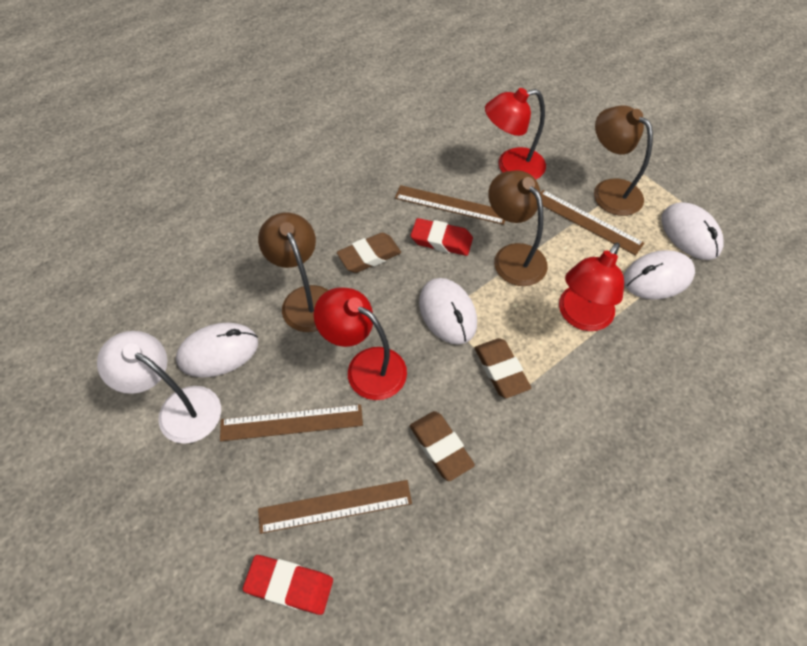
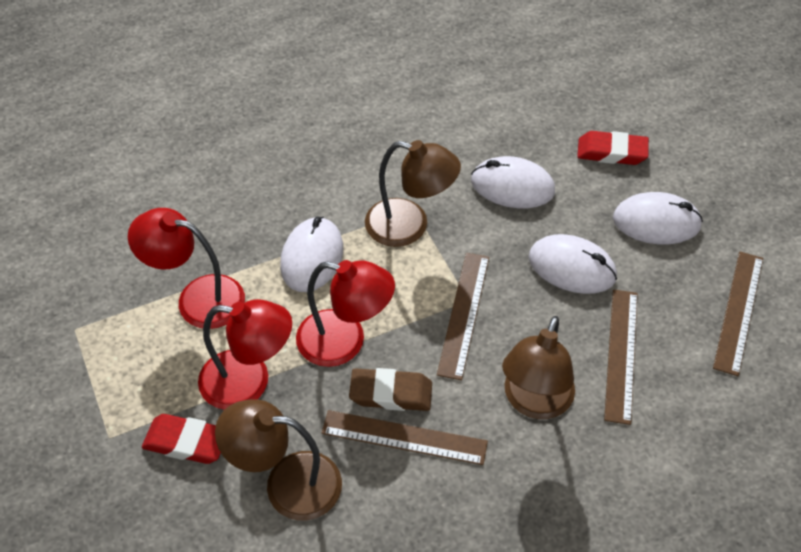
brown eraser: [337,233,401,273] [410,411,475,481] [475,338,531,398] = 3 -> [349,368,432,411] = 1
white lamp: [97,331,221,444] = 1 -> none = 0

